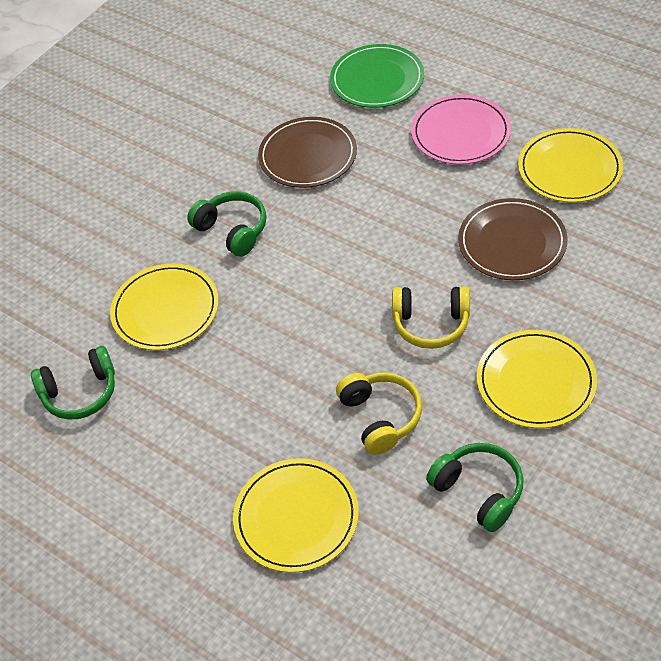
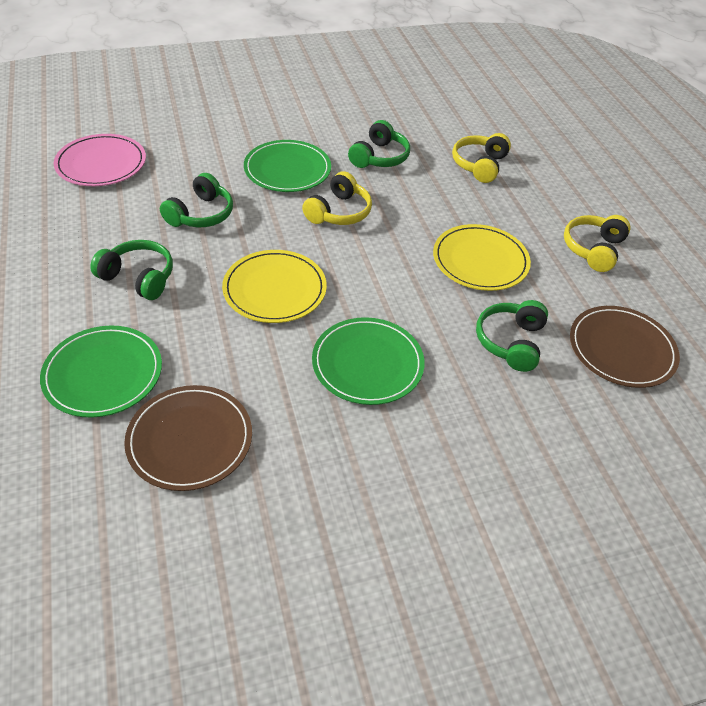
green headphones: [31,346,115,419] [187,191,266,257] [426,443,523,532] = 3 -> [90,240,173,300] [160,173,233,227] [348,120,410,168] [476,300,548,372] = 4
green plate: [330,44,424,108] = 1 -> [40,326,162,418] [244,140,331,192] [312,317,424,405] = 3
yellow headphones: [336,372,422,455] [392,287,470,349] = 2 -> [302,171,372,225] [452,133,511,183] [564,215,631,272] = 3
yellow plate: [110,263,219,350] [233,458,359,573] [477,330,597,428] [518,128,623,203] = 4 -> [222,250,327,323] [433,224,531,291] = 2

